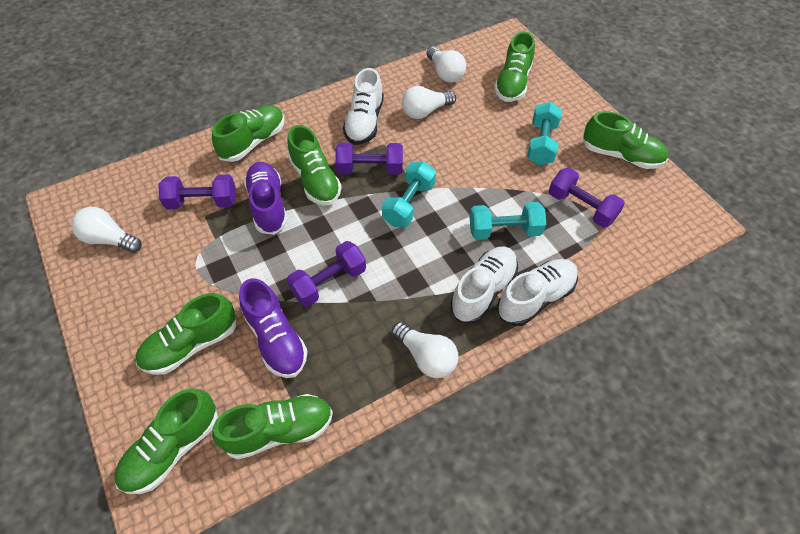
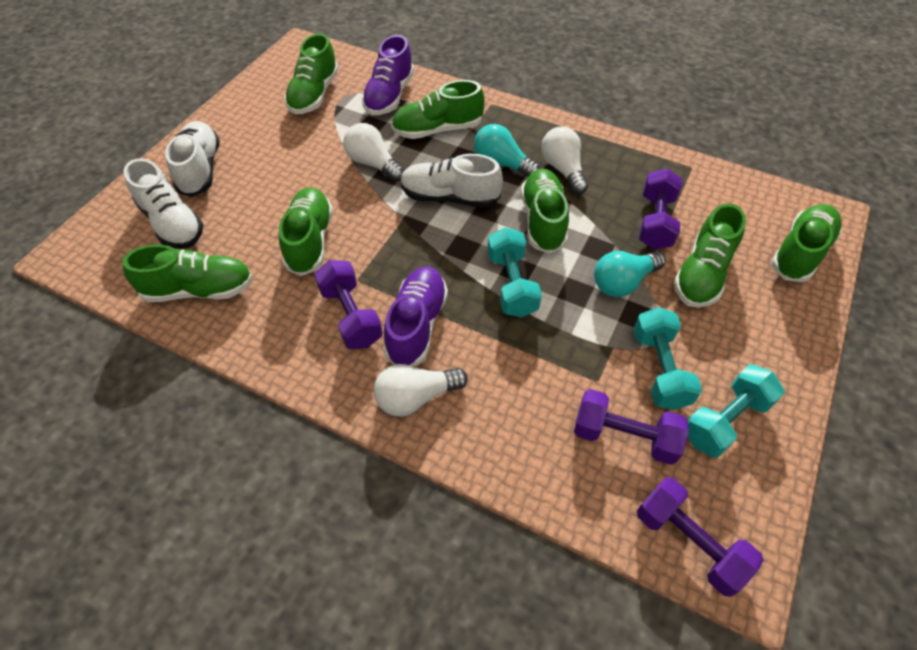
turquoise light bulb: none = 0 -> [474,124,540,177] [594,251,666,297] = 2
white light bulb: [71,207,142,253] [392,322,458,378] [402,86,456,119] [427,47,466,82] = 4 -> [343,123,405,182] [374,364,468,417] [541,127,589,194] = 3

